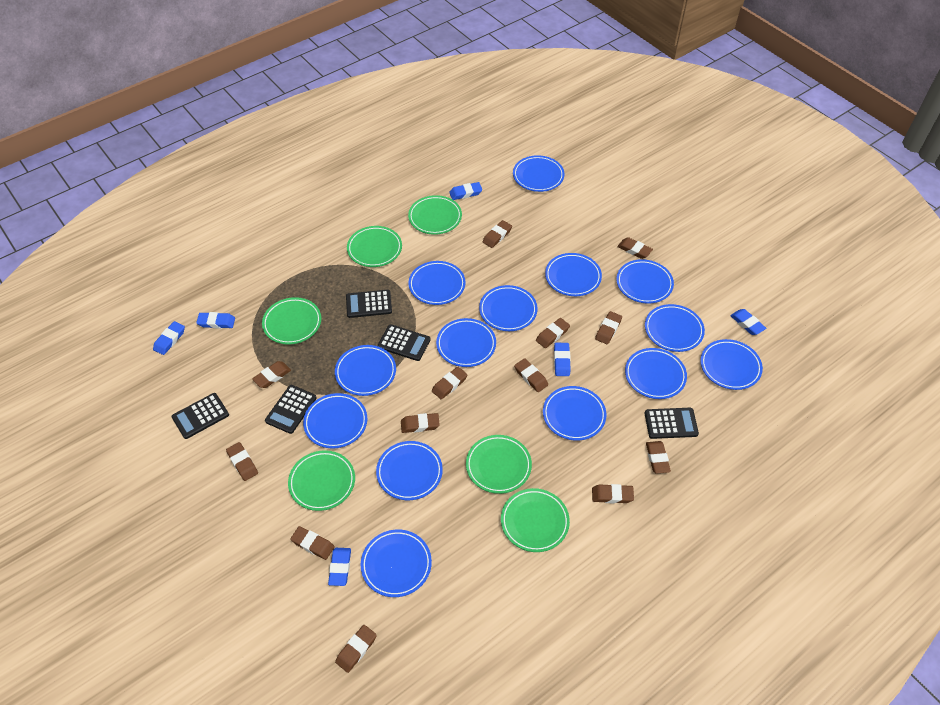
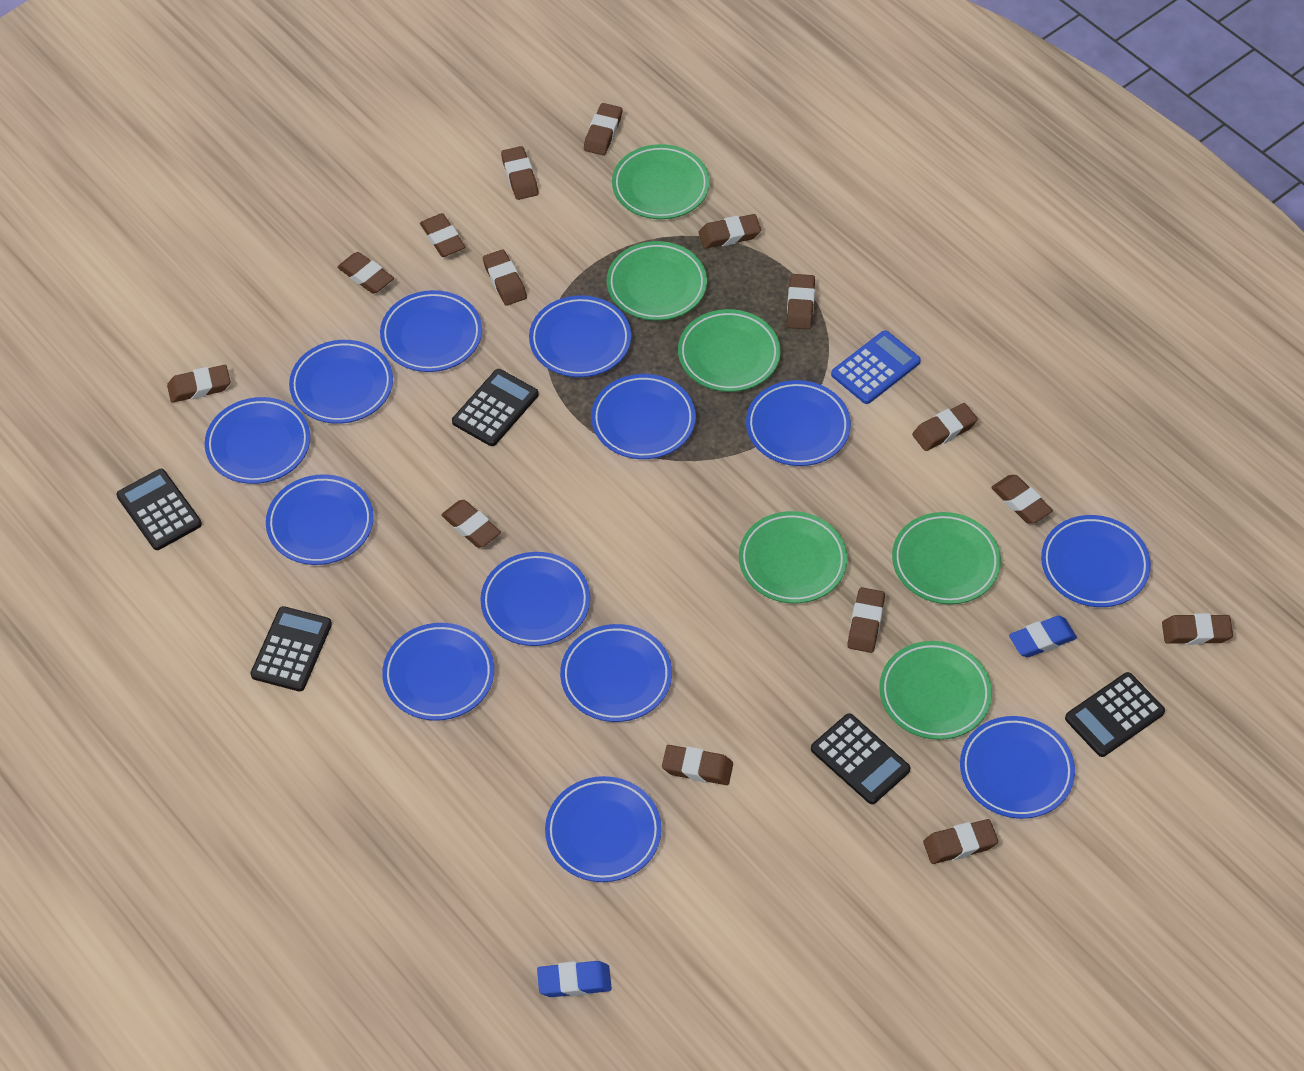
blue calculator: none = 0 -> [831,330,921,404] = 1
blue eraser: [153,321,185,355] [196,312,235,329] [328,548,351,586] [449,182,482,200] [554,343,571,376] [730,309,766,335] = 6 -> [537,961,612,997] [1009,616,1077,657] = 2
blue plate: [303,393,367,448] [335,345,396,396] [361,530,432,597] [376,441,443,500] [408,261,466,305] [436,318,496,367] [479,285,537,331] [513,155,565,192] [543,386,606,441] [545,253,602,296] [616,259,674,304] [625,348,687,399] [645,304,705,352] [700,339,763,390] = 14 -> [205,397,310,484] [266,474,374,565] [289,340,393,424] [380,290,482,372] [382,623,494,721] [480,552,590,646] [529,295,631,377] [545,776,662,882] [560,624,672,722] [591,374,696,459] [746,380,851,466] [960,716,1075,819] [1041,515,1151,607] = 13
brown eraser: [226,442,258,481] [252,361,291,388] [290,526,335,560] [335,625,377,673] [401,413,440,433] [432,367,467,399] [483,220,512,248] [514,358,548,392] [536,318,570,348] [592,484,634,503] [595,311,622,344] [617,237,653,259] [646,441,671,474] = 13 -> [167,365,230,403] [337,252,394,294] [420,213,465,257] [441,500,501,548] [483,249,527,306] [501,146,538,200] [584,103,622,155] [662,745,733,785] [699,214,761,249] [787,274,815,330] [847,587,885,653] [912,403,978,451] [923,819,998,864] [991,475,1053,524] [1162,613,1233,645] = 15

